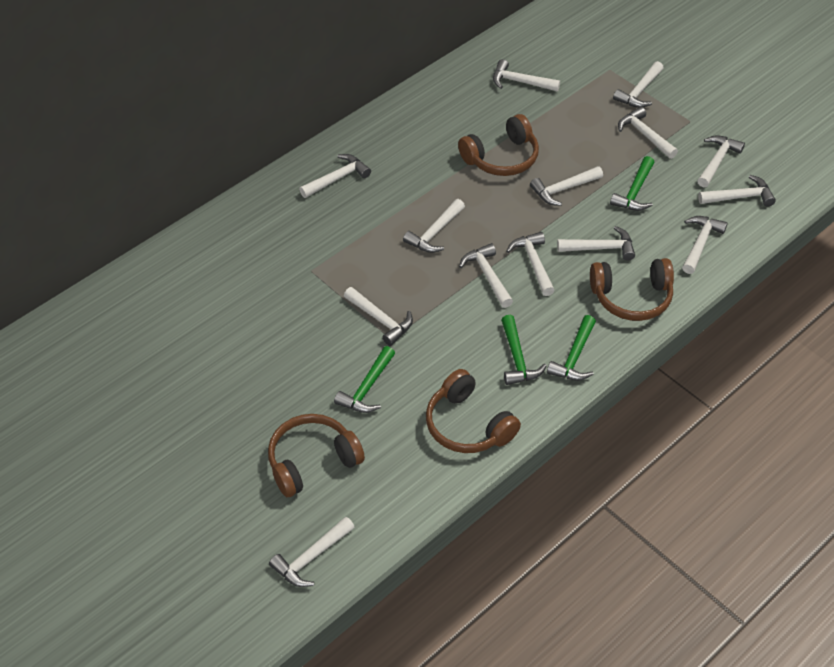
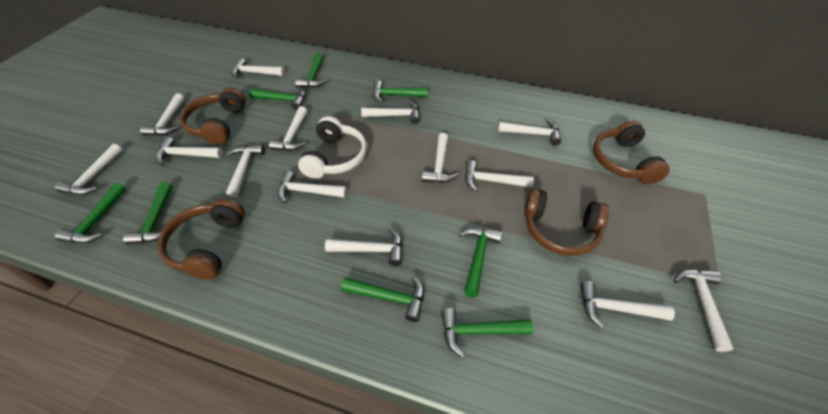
green hammer: [334,346,395,413] [501,315,547,385] [547,315,596,381] [610,156,655,211] = 4 -> [55,183,126,243] [123,182,172,245] [249,87,306,110] [295,53,327,88] [341,276,424,322] [373,80,428,103] [441,308,533,358] [459,227,502,297] = 8
white headphones: none = 0 -> [298,116,367,179] = 1

